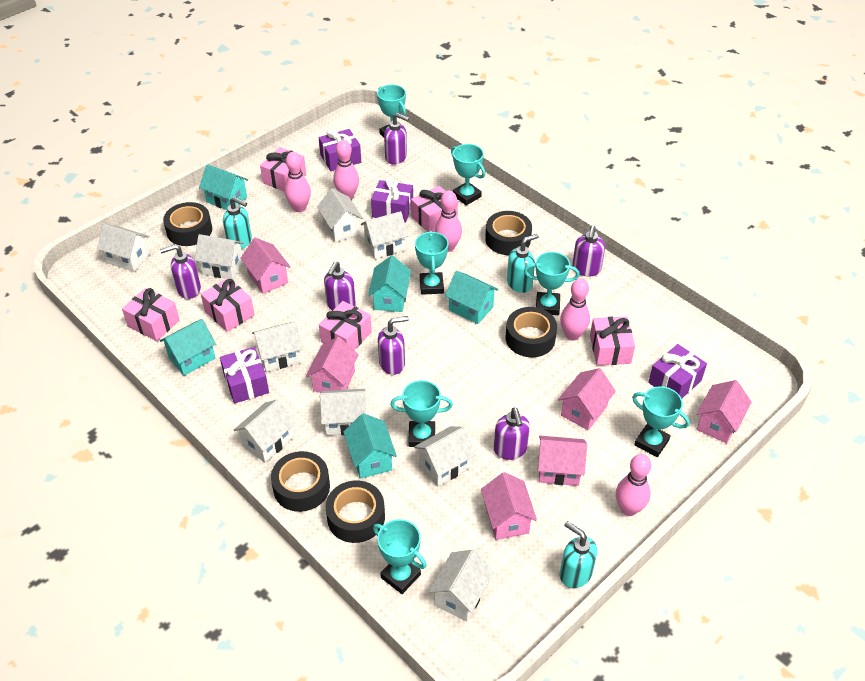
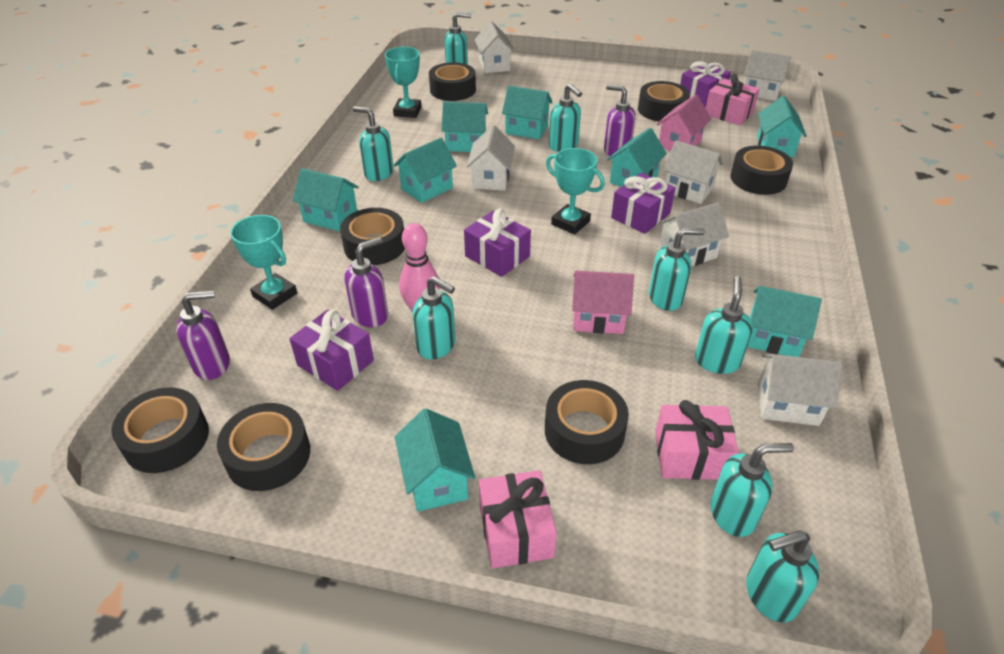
black tape: [163,202,212,246] [271,451,330,512] [326,480,385,543] [485,211,532,255] [506,307,557,357] = 5 -> [111,387,209,473] [217,403,310,491] [340,208,405,265] [429,62,476,101] [545,380,629,464] [638,81,690,121] [730,146,793,195] = 7
pink bowling pin: [284,152,311,212] [333,140,359,199] [435,191,462,252] [560,278,590,341] [616,454,651,516] = 5 -> [399,223,440,313] = 1
pink gift: [122,288,180,341] [201,278,255,332] [260,147,306,192] [319,301,372,350] [411,186,458,232] [590,316,635,365] = 6 -> [479,470,557,568] [655,400,739,480] [706,74,760,126] = 3
pink house: [240,238,290,294] [306,337,359,393] [481,472,537,540] [538,436,587,486] [558,368,616,430] [696,380,752,443] = 6 -> [572,270,634,334] [656,95,711,151] = 2
purple soap dispenser: [160,244,201,299] [324,261,356,311] [378,316,409,375] [384,113,409,164] [494,408,530,460] [572,225,605,276] = 6 -> [176,290,230,380] [344,237,388,327] [604,84,636,156] = 3
turquoise house: [160,319,216,376] [199,164,248,210] [343,413,397,479] [368,256,411,312] [445,271,499,324] = 5 -> [292,168,359,231] [394,138,457,203] [395,408,475,512] [441,102,488,152] [502,86,553,139] [607,128,667,187] [748,286,822,357] [757,96,807,157] = 8
turquoise soap dispenser: [223,197,252,249] [507,234,539,293] [560,521,597,588] = 3 -> [353,106,394,181] [413,276,456,360] [444,12,471,65] [549,83,582,152] [649,228,705,311] [695,276,753,374] [710,443,794,537] [746,530,820,622] = 8
turquoise trophy: [373,519,427,594] [377,84,406,137] [390,380,453,447] [415,231,449,295] [451,144,485,205] [524,252,580,315] [632,386,690,457] = 7 -> [230,215,297,310] [385,47,422,118] [546,148,605,235] = 3
white house: [97,224,150,272] [195,234,244,280] [234,400,295,463] [252,321,302,372] [317,188,363,242] [320,389,366,436] [361,211,408,259] [414,426,476,487] [429,550,494,621] = 9 -> [467,125,515,191] [475,21,515,73] [658,202,729,266] [663,140,723,204] [744,50,791,101] [758,354,842,426] = 6

